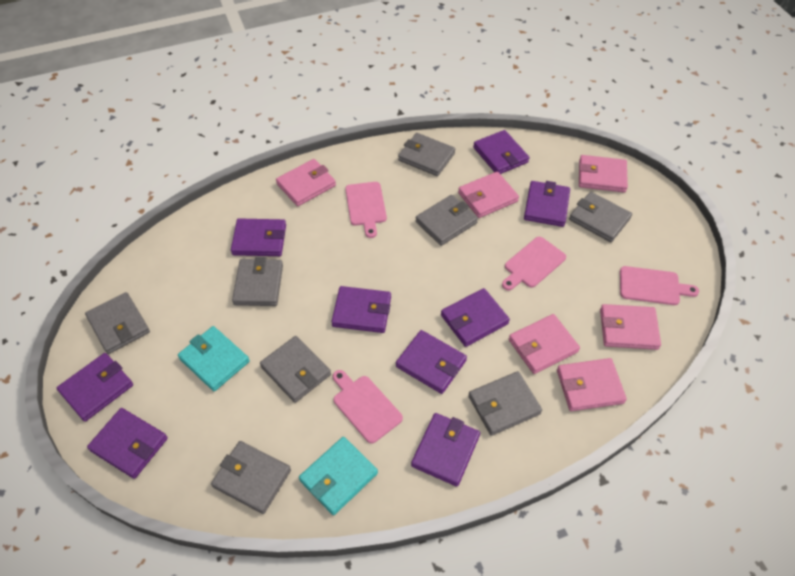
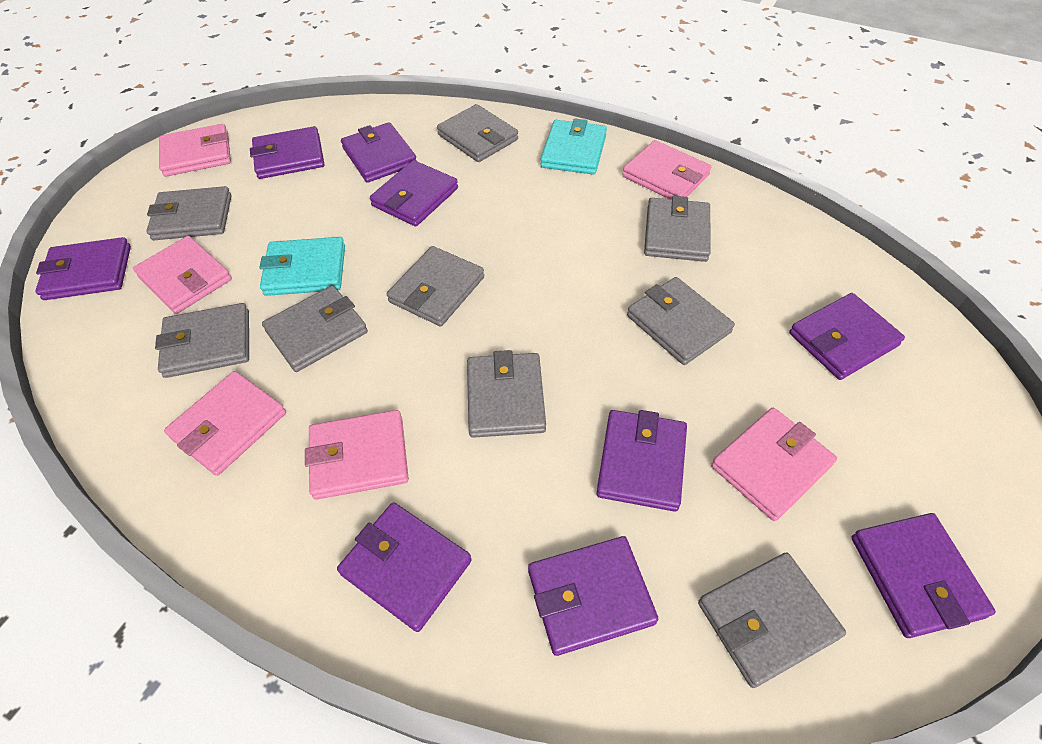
grey wallet: [85,292,150,354] [211,441,291,514] [232,257,283,306] [260,336,331,403] [398,133,455,176] [415,195,478,246] [468,371,542,436] [569,192,632,242] = 8 -> [146,186,232,240] [155,303,249,378] [262,285,368,372] [387,246,484,327] [437,104,518,162] [467,350,546,438] [627,277,735,365] [644,196,710,262] [698,552,846,688] = 9
pink cutting board: [333,370,403,444] [345,182,387,238] [502,237,566,291] [620,266,699,305] = 4 -> none = 0

